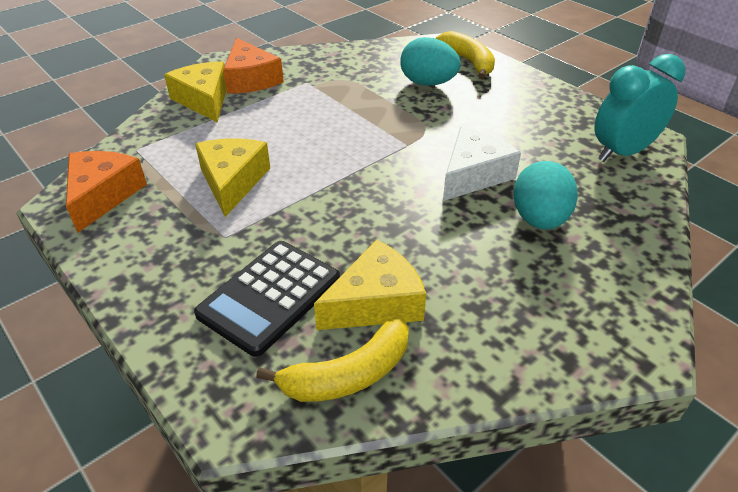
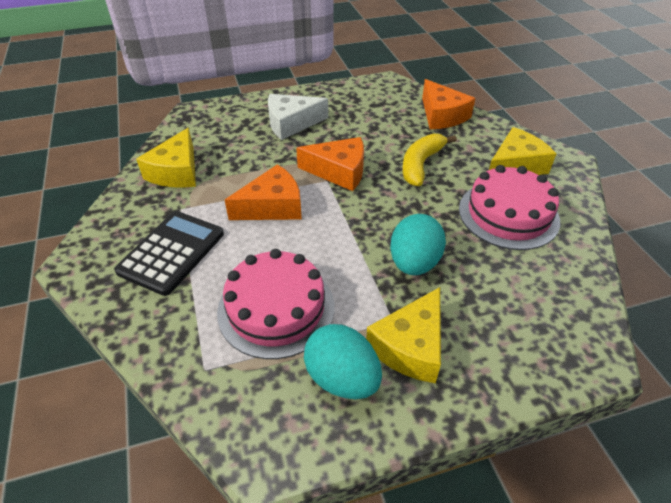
orange cheese: [66,151,147,233] [223,38,284,94] = 2 -> [225,164,302,220] [296,137,364,191] [422,79,475,129] = 3
pink cake: none = 0 -> [217,249,334,359] [459,165,560,250] = 2
turquoise clock: [594,54,685,162] = 1 -> none = 0
yellow banana: [256,316,409,402] [436,31,495,79] = 2 -> [403,134,457,186] = 1

